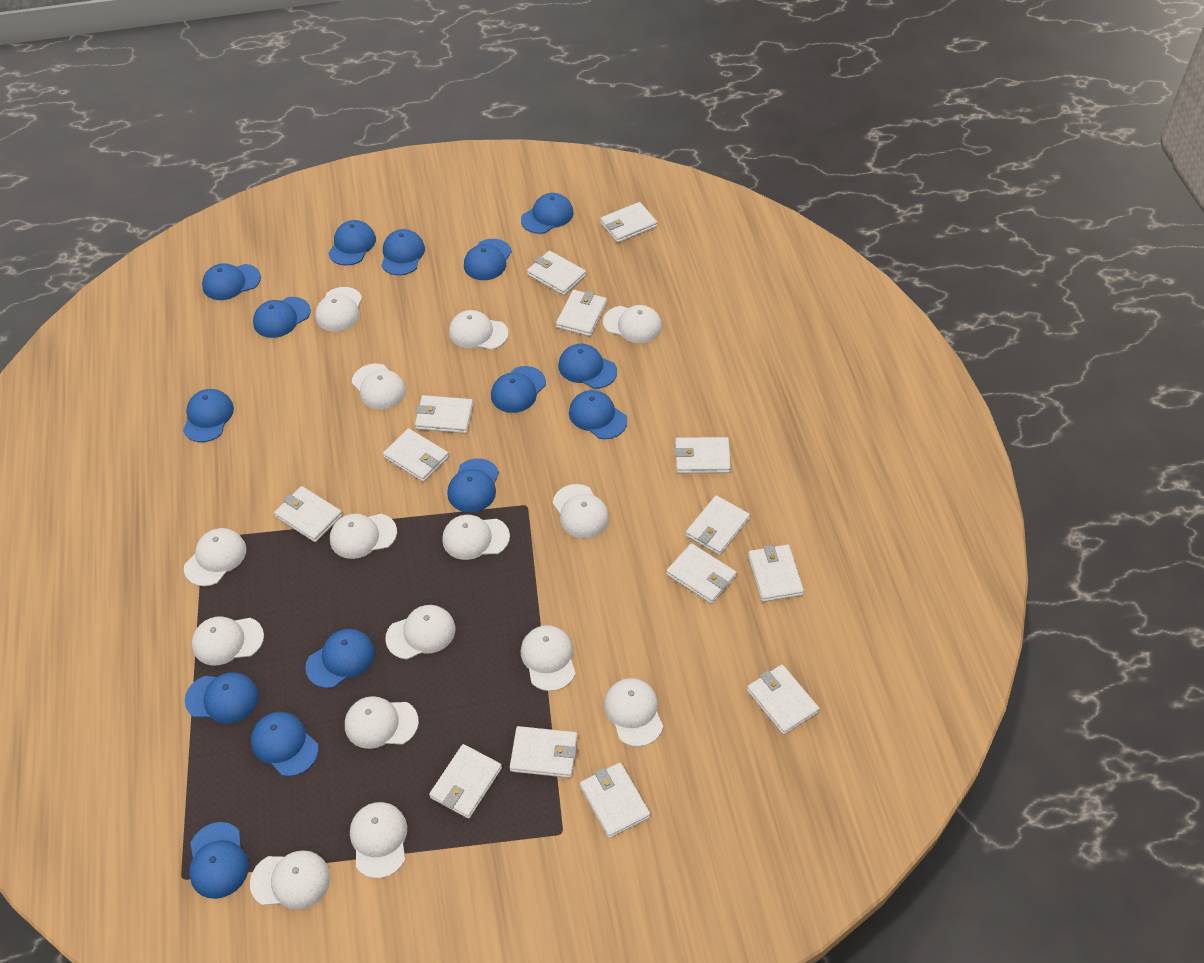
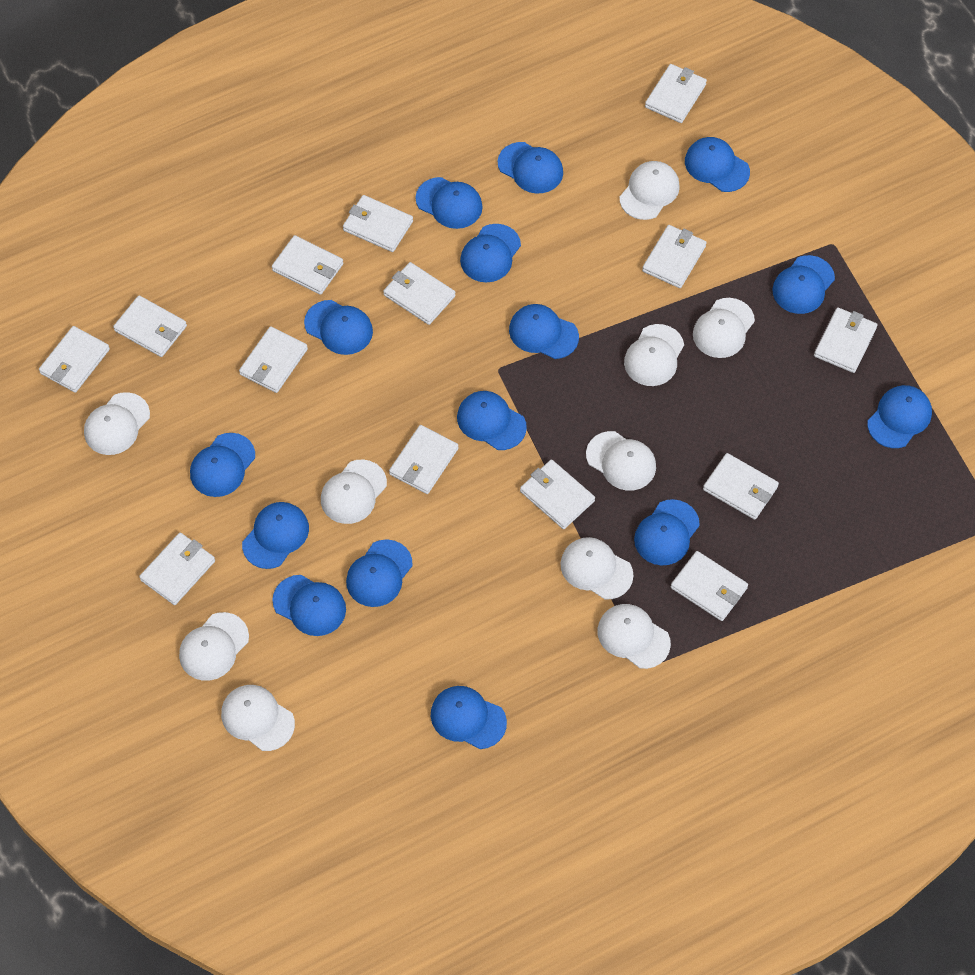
white cap: [184,528,246,586] [192,616,264,666] [250,850,330,910] [315,287,362,332] [330,514,397,559] [345,696,419,749] [350,802,407,879] [352,364,406,410] [385,605,455,659] [442,515,510,560] [449,310,508,350] [521,625,575,691] [553,484,609,538] [603,305,662,343] [604,678,663,747] = 15 -> [84,392,150,455] [179,612,249,681] [221,685,295,751] [321,459,387,524] [560,537,634,600] [586,431,656,491] [597,604,671,669] [619,161,680,220] [624,324,684,386] [693,298,755,358] = 10

